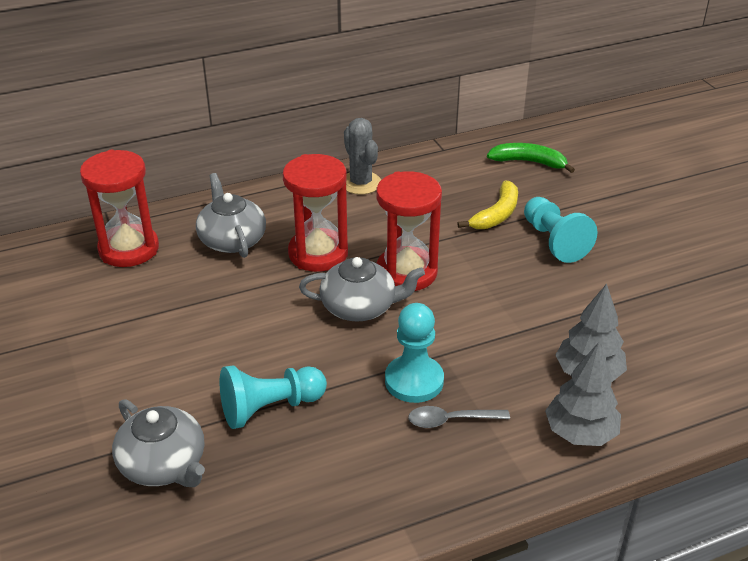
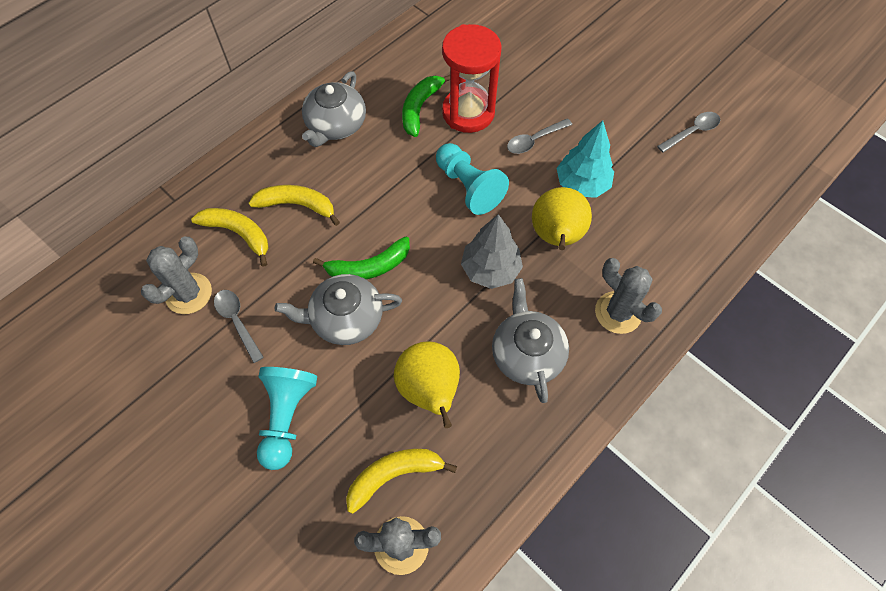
green banana: [487,143,575,173] = 1 -> [313,236,410,279] [402,75,451,137] = 2
grey cactus: [344,118,381,195] = 1 -> [141,237,212,314] [354,516,441,575] [595,258,662,334] = 3
grey spoon: [408,406,510,428] = 1 -> [214,290,264,363] [507,118,572,154] [657,112,720,153] = 3
grey tree: [545,342,621,446] [555,284,627,382] = 2 -> [461,214,523,289] = 1
red hourglass: [80,150,159,267] [283,154,348,272] [376,171,442,291] = 3 -> [442,24,502,133] = 1
turquoise pawn: [220,365,327,429] [385,303,444,403] [524,197,598,263] = 3 -> [257,367,317,470] [436,143,509,215] = 2
turquoise tree: none = 0 -> [557,120,614,198] = 1
yellow banana: [457,181,518,229] = 1 -> [191,208,269,267] [249,185,340,226] [346,449,457,514] = 3
yellow pear: none = 0 -> [394,341,460,428] [532,187,592,250] = 2

